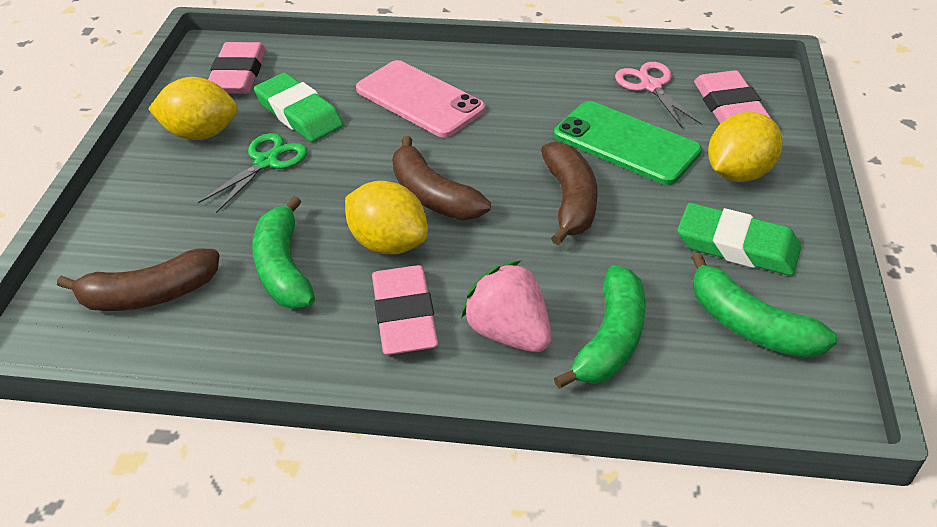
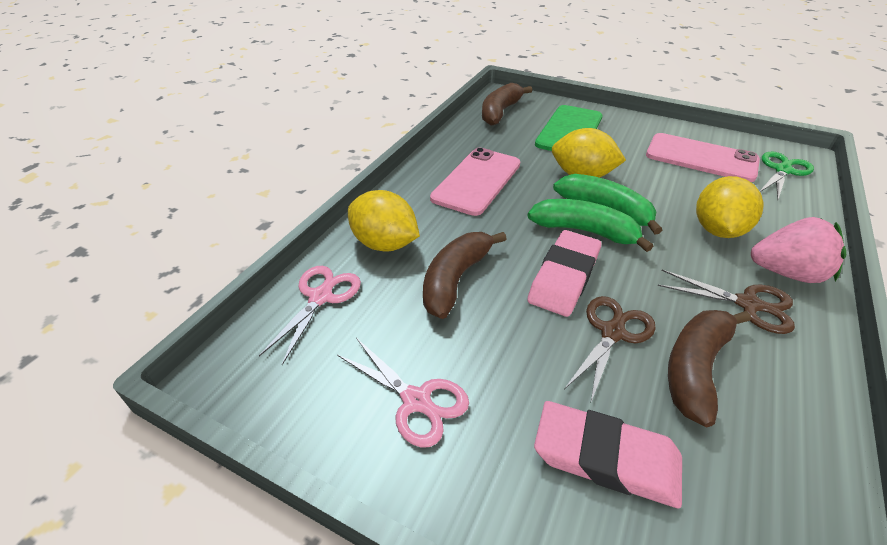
brown scissors: none = 0 -> [564,296,656,404] [658,269,795,334] = 2
green banana: [252,196,315,309] [554,266,646,389] [691,253,838,358] = 3 -> [527,199,653,252] [553,174,662,235] = 2
green eraser: [254,73,344,142] [677,203,801,276] = 2 -> none = 0
pink eraser: [208,42,266,94] [372,265,438,355] [694,70,771,124] = 3 -> [527,230,601,317] [534,401,682,508] = 2
pink phone: [356,60,486,137] = 1 -> [430,148,520,216] [646,133,760,182] = 2
pink scissors: [615,62,702,129] = 1 -> [259,266,361,365] [337,338,469,447] = 2

